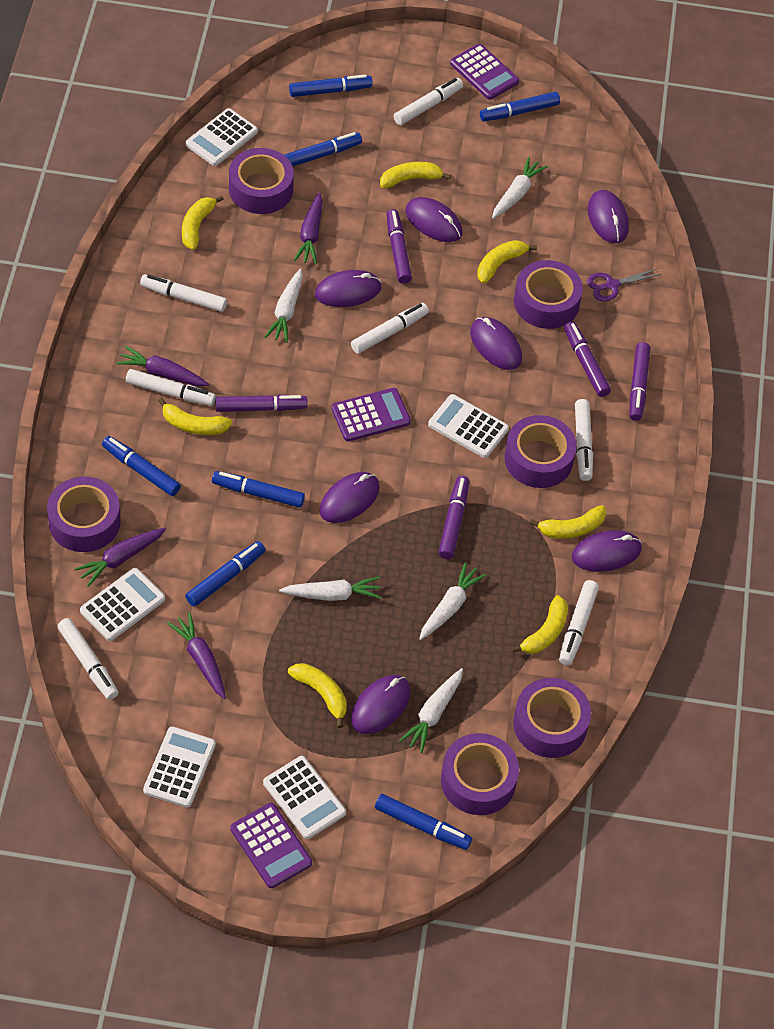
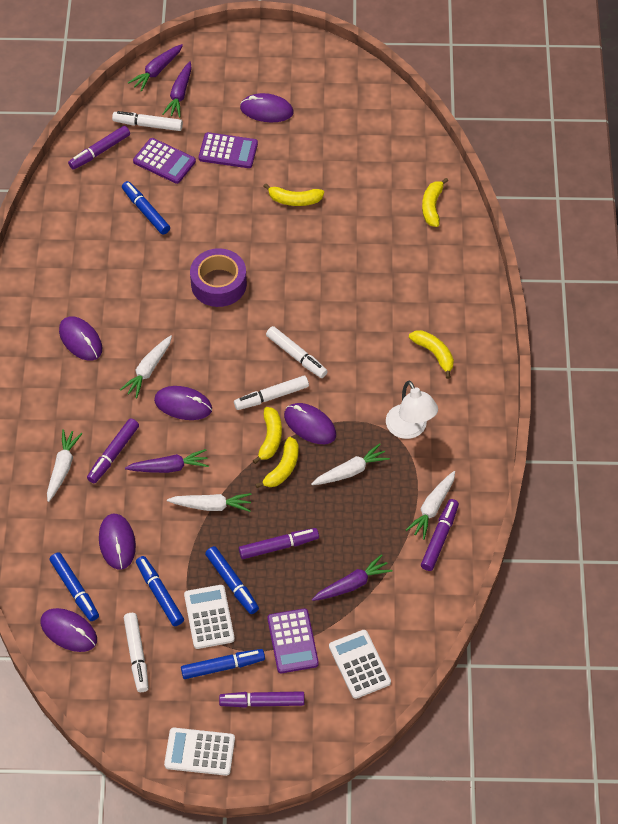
blue marker: [102,436,181,496] [185,541,265,607] [212,471,305,508] [284,132,362,166] [289,74,373,97] [375,794,472,850] [480,92,560,122] = 7 -> [50,552,99,621] [122,181,170,235] [136,556,184,626] [181,649,265,679] [205,546,259,614] = 5
purple mouse: [315,270,382,307] [319,472,380,523] [351,675,410,734] [405,197,463,242] [470,317,522,370] [572,530,642,572] [588,190,629,243] = 7 -> [41,608,97,652] [59,316,102,361] [99,514,136,570] [154,386,212,420] [240,93,294,122] [284,403,336,444] = 6
purple scissors: [587,268,662,301] = 1 -> none = 0
purple tape: [47,477,121,552] [229,148,294,214] [441,733,519,815] [504,415,577,488] [513,678,591,758] [514,260,583,329] = 6 -> [190,248,247,307] = 1
white calculator: [80,568,165,641] [143,727,216,808] [186,108,258,166] [263,756,346,839] [428,394,509,458] = 5 -> [164,728,235,776] [184,585,235,649] [329,630,391,699] = 3
white lamp: none = 0 -> [386,381,438,439] = 1
white marker: [57,618,119,700] [126,369,216,406] [140,274,227,312] [351,303,429,354] [394,78,463,125] [559,580,599,665] [575,399,593,481] = 7 -> [112,111,183,131] [124,613,149,692] [234,376,309,410] [266,326,328,378] = 4
yellow banana: [158,398,232,435] [182,195,224,250] [288,663,347,728] [380,162,451,188] [477,240,537,284] [511,595,568,654] [529,505,606,539] = 7 -> [253,407,282,464] [255,437,298,488] [263,183,324,206] [409,330,454,379] [422,178,448,227] = 5

